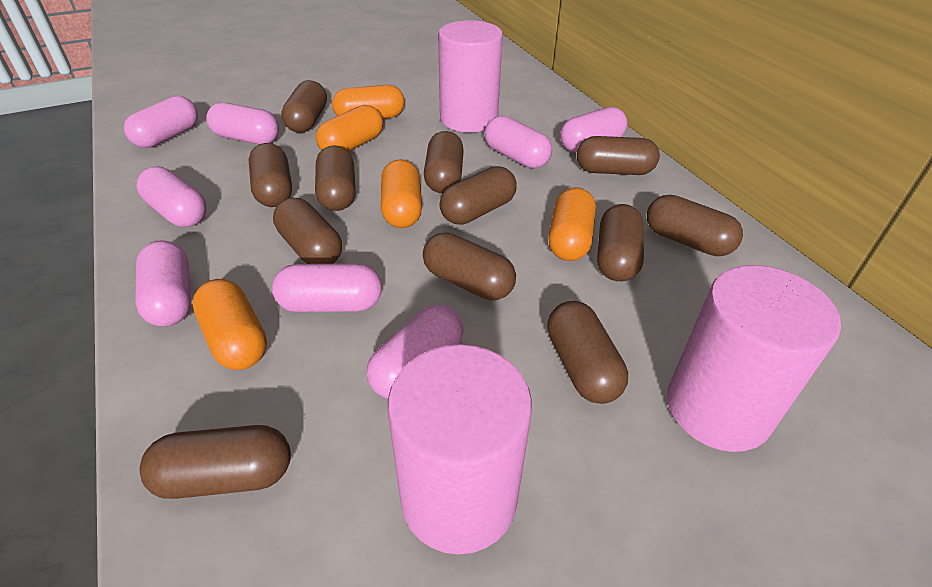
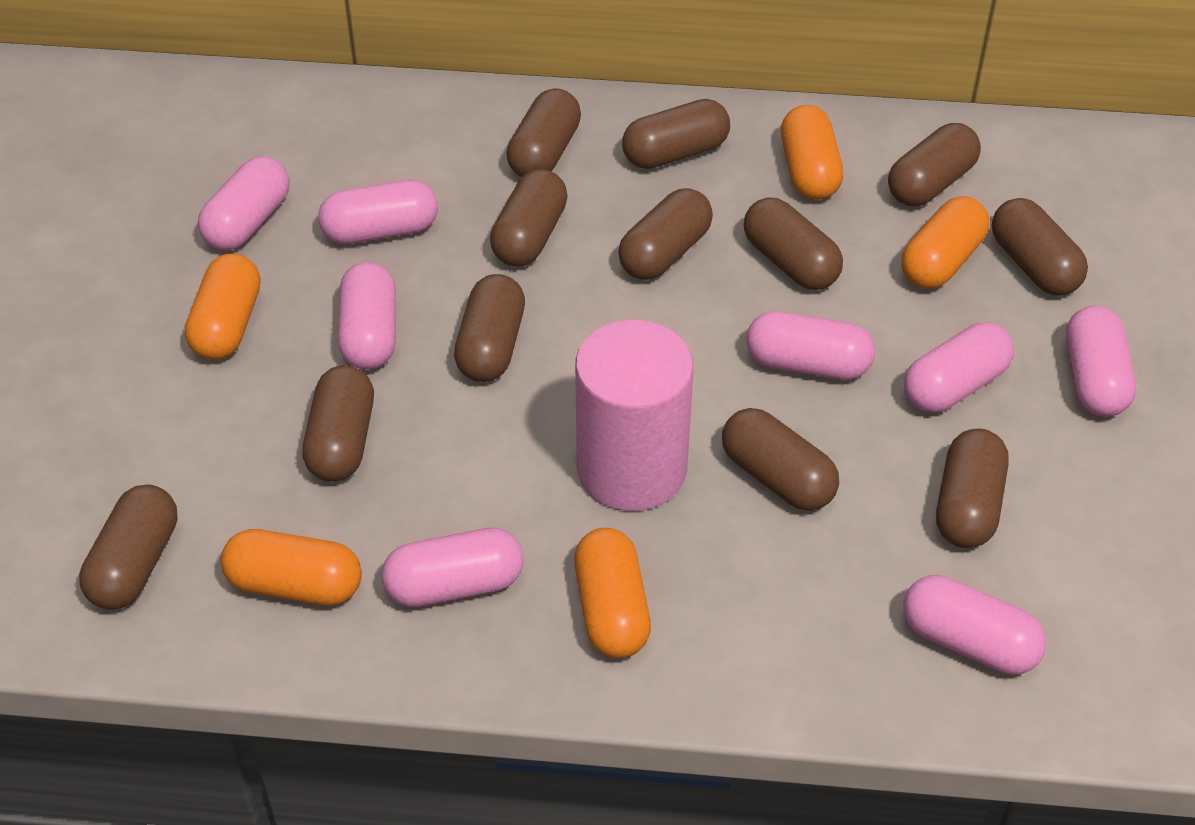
pink cylinder: [388,344,532,554] [438,20,503,132] [667,265,841,452] = 3 -> [575,320,694,511] = 1

